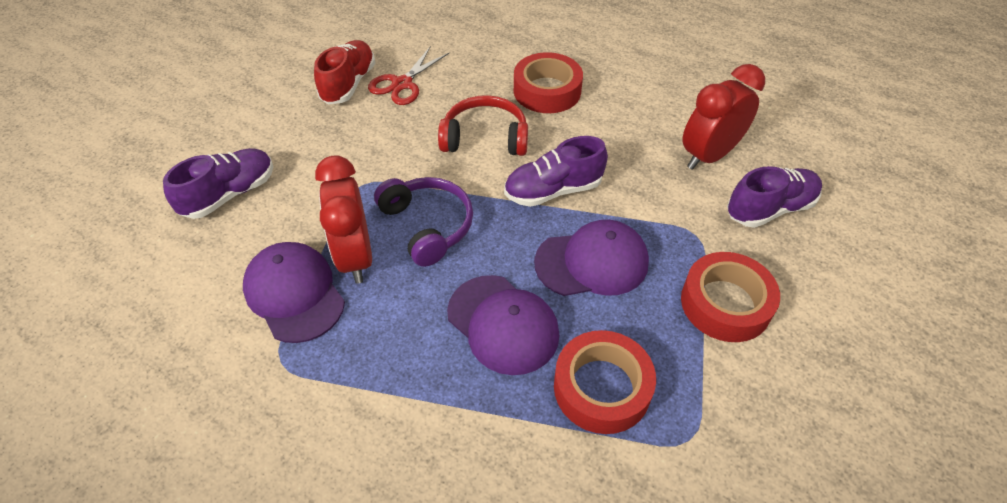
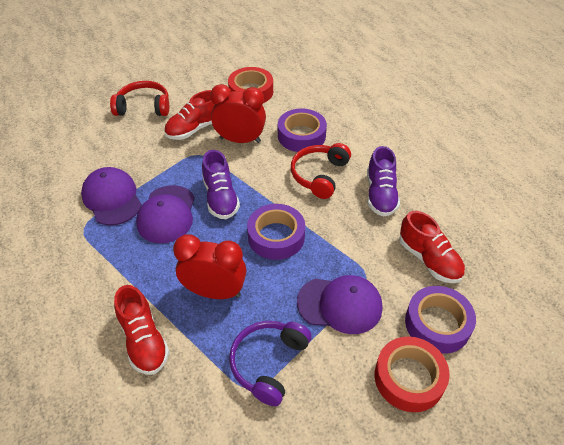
purple shoe: [163,148,273,219] [504,136,608,207] [727,166,822,228] = 3 -> [202,150,240,219] [367,146,400,217] = 2
purple tape: none = 0 -> [247,204,305,260] [278,109,327,152] [405,286,476,354] = 3
red headphones: [438,95,528,156] = 1 -> [110,81,169,116] [291,143,351,199] = 2
red scissors: [368,46,449,105] = 1 -> none = 0
red shoe: [314,40,375,104] = 1 -> [114,285,170,375] [164,90,215,140] [399,211,465,283] = 3
red tape: [514,52,583,113] [554,330,656,434] [681,252,780,342] = 3 -> [228,67,273,103] [375,337,450,412] = 2

